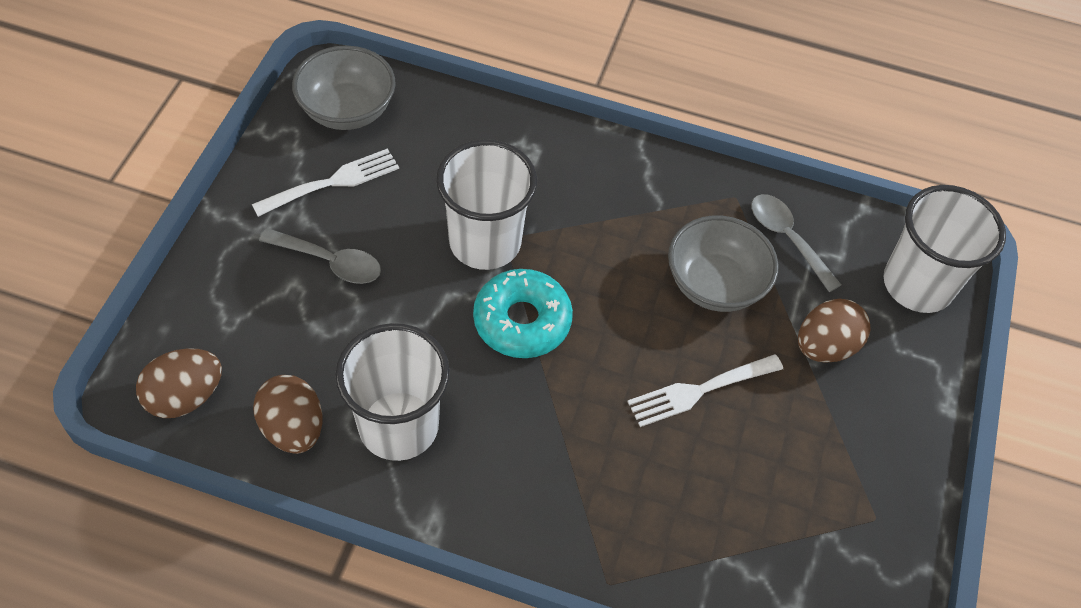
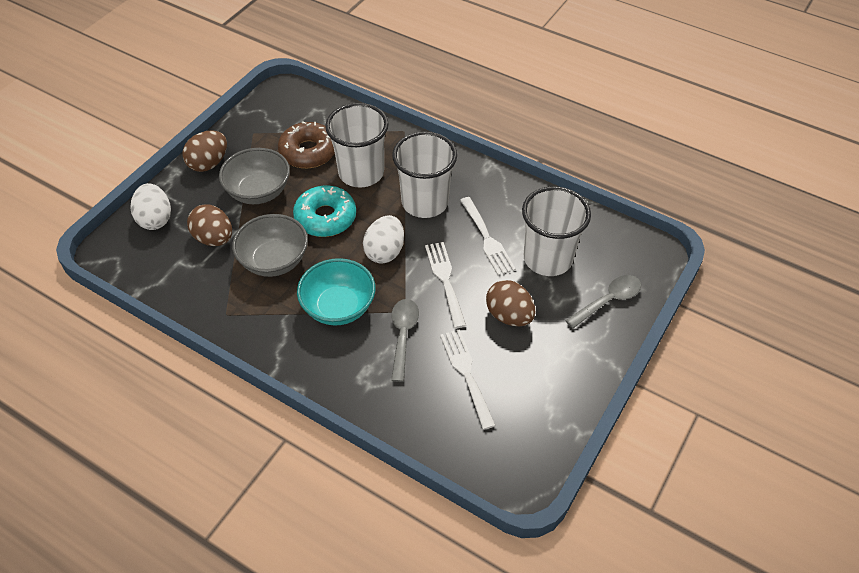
brown donut: none = 0 -> [278,121,335,168] = 1
turquoise bowl: none = 0 -> [297,258,376,326] = 1
white egg: none = 0 -> [131,183,171,230] [363,215,404,264] = 2
white fork: [252,148,399,217] [628,354,783,427] = 2 -> [425,242,466,328] [440,329,496,430] [460,197,516,276] = 3

